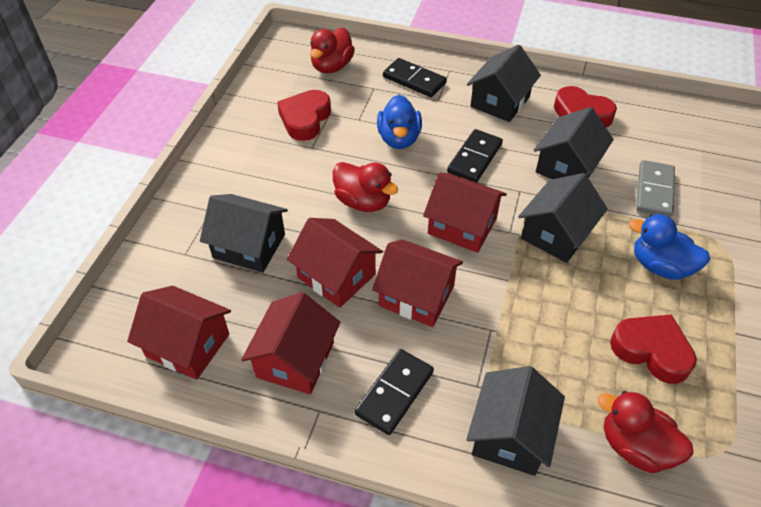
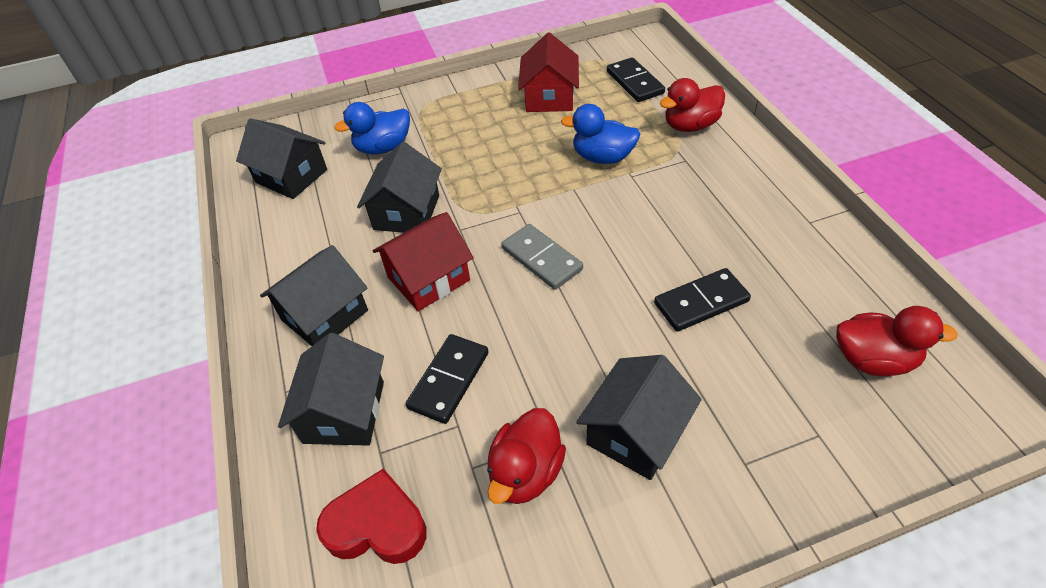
red heart: [277,90,331,141] [554,86,617,127] [610,314,697,384] = 3 -> [316,468,427,564] = 1
red house: [127,286,231,380] [241,292,341,395] [287,218,383,308] [372,239,463,327] [423,173,507,253] = 5 -> [372,212,474,311] [518,32,579,112] = 2

